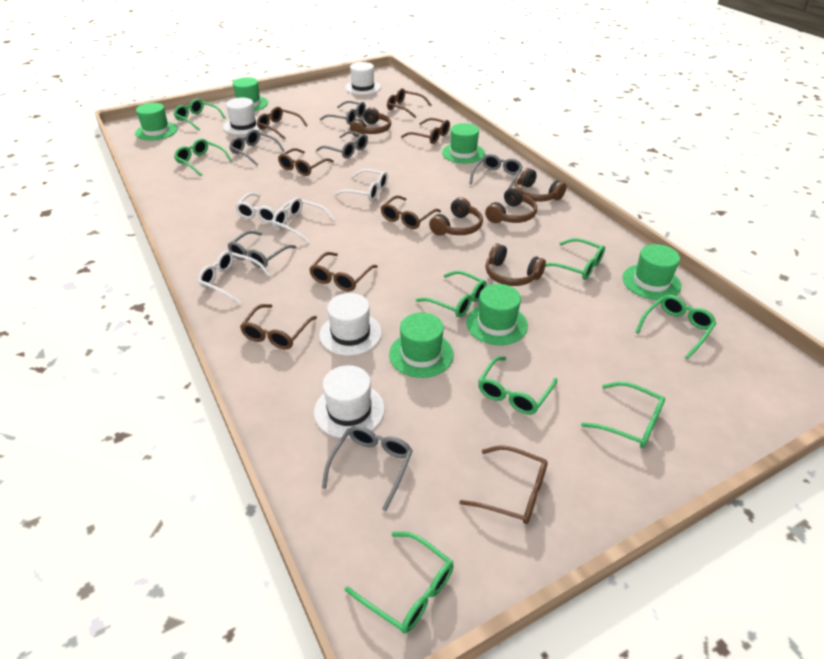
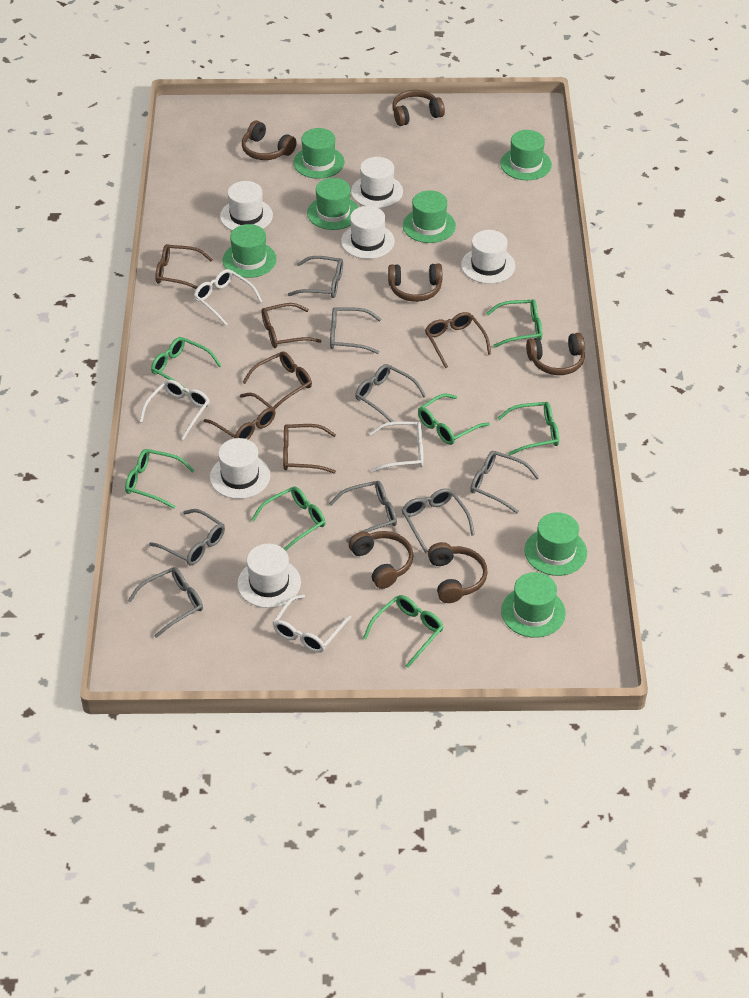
brown glasses: [240,304,317,349] [257,107,308,139] [278,148,334,176] [309,252,378,291] [381,195,441,229] [387,88,432,118] [401,118,450,144] [460,445,548,524] = 8 -> [155,244,213,289] [204,393,276,439] [242,351,312,409] [262,303,321,348] [283,424,336,474] [425,312,491,368] = 6
brown headphones: [350,107,391,137] [429,197,483,236] [485,186,537,223] [485,243,546,286] [515,168,567,202] = 5 -> [242,120,297,160] [349,531,413,589] [388,263,442,302] [392,90,445,126] [428,542,488,603] [526,333,585,375] = 6
green glasses: [174,99,226,131] [174,139,232,176] [345,532,454,634] [416,271,487,317] [478,356,557,415] [545,238,605,280] [581,382,665,448] [636,295,716,359] = 8 -> [125,449,195,509] [151,337,222,393] [251,487,326,551] [363,595,443,668] [418,394,490,445] [486,299,542,348] [498,402,559,455] = 7
green hat: [135,103,178,140] [232,77,268,111] [389,312,454,378] [442,123,485,164] [466,284,528,345] [622,244,681,300] = 6 -> [223,224,277,278] [293,128,345,179] [307,178,359,230] [403,190,456,243] [500,130,552,180] [501,572,566,638] [524,512,587,576] = 7
grey glasses: [228,231,296,268] [229,129,285,166] [316,131,368,159] [320,101,366,125] [322,426,413,511] [469,154,523,188] = 6 -> [128,567,203,638] [149,509,225,565] [288,256,343,298] [329,481,397,543] [330,307,381,354] [355,364,426,422] [402,488,475,553] [470,451,540,513] = 8
white hat: [223,98,260,135] [314,365,385,438] [319,293,382,356] [345,62,381,95] = 4 -> [210,438,270,499] [220,181,273,231] [237,544,301,608] [341,206,395,259] [351,157,403,208] [461,230,515,284] = 6

